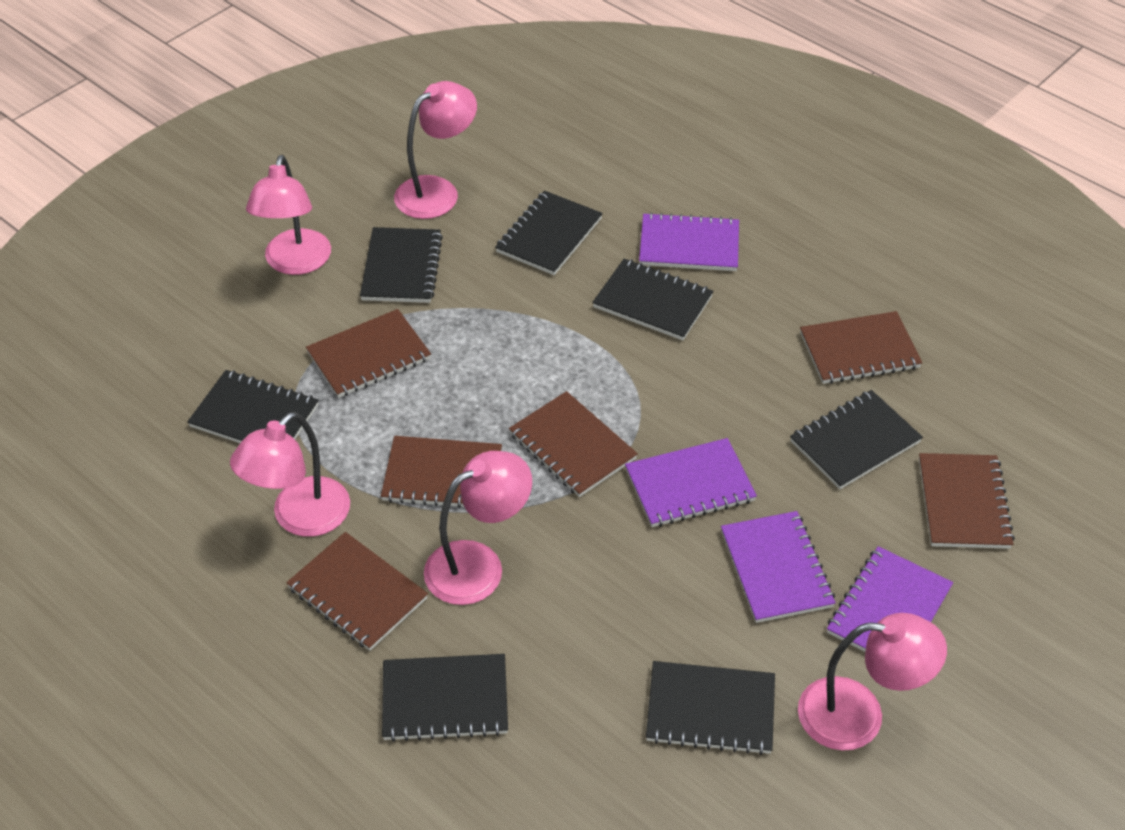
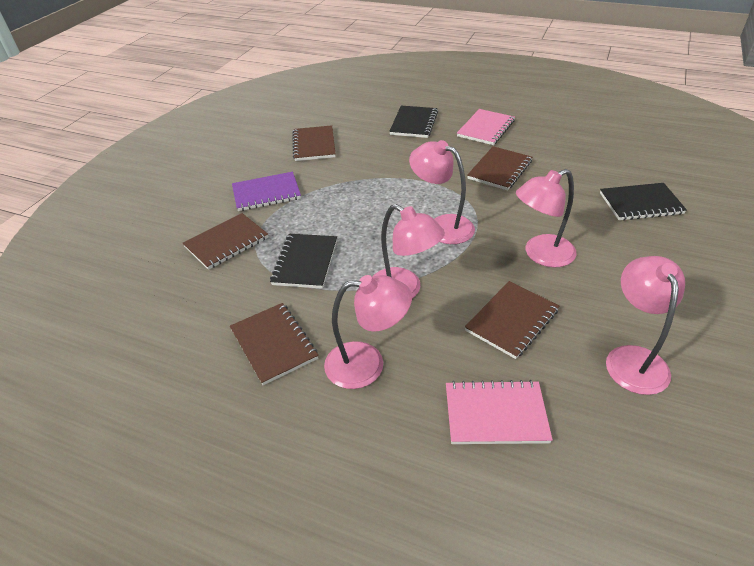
black notebook: [187,370,319,443] [360,227,443,303] [382,654,508,742] [495,191,603,275] [592,259,714,340] [646,661,775,755] [790,390,923,489] = 7 -> [270,234,337,289] [389,106,438,138] [600,183,687,220] = 3
brown notebook: [286,532,428,651] [306,309,431,398] [381,436,502,508] [509,391,638,497] [800,311,922,384] [919,453,1015,549] = 6 -> [183,213,268,270] [230,303,318,385] [292,125,336,161] [465,281,559,359] [467,146,532,190] = 5
pink notebook: none = 0 -> [446,380,553,444] [457,109,515,145] = 2
purple notebook: [625,438,757,527] [639,212,739,271] [721,511,836,623] [827,546,953,652] = 4 -> [232,172,301,211] = 1

